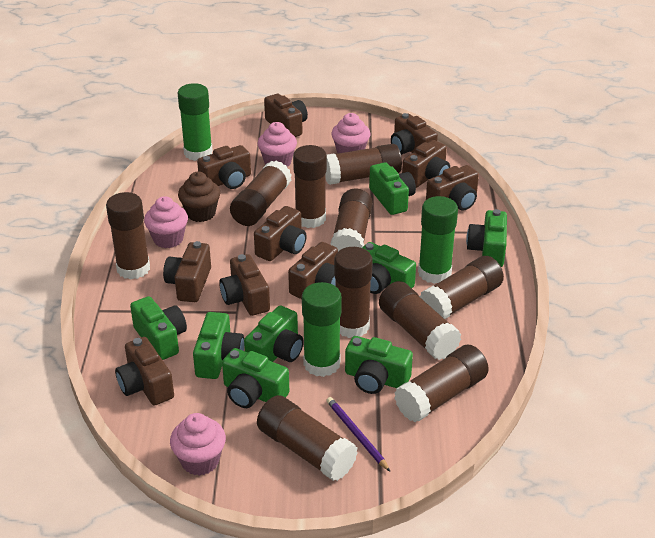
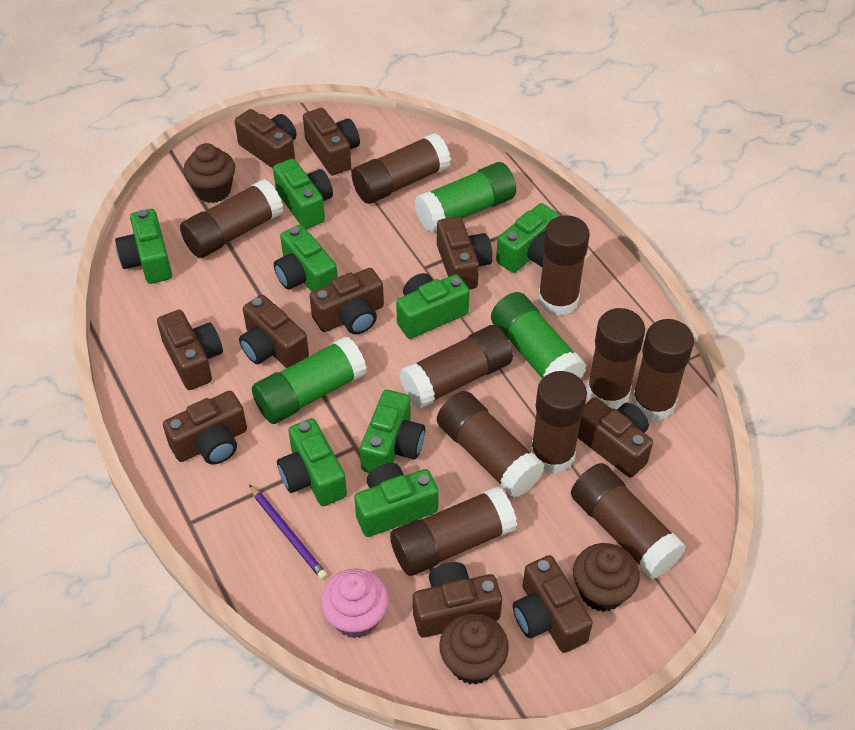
brown cupcake: [178,172,220,222] = 1 -> [183,143,235,203] [439,613,509,684] [573,543,640,612] = 3
pink cupcake: [144,196,188,248] [170,413,226,476] [258,122,297,167] [331,113,370,153] = 4 -> [321,569,388,638] = 1

